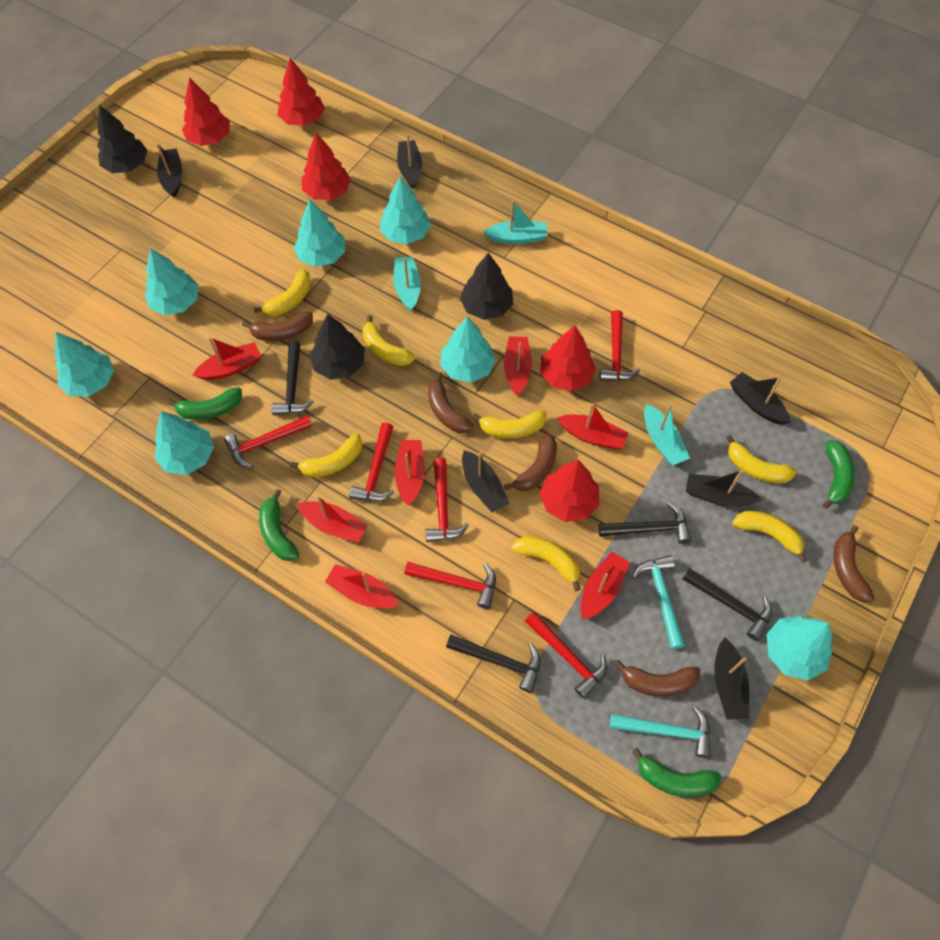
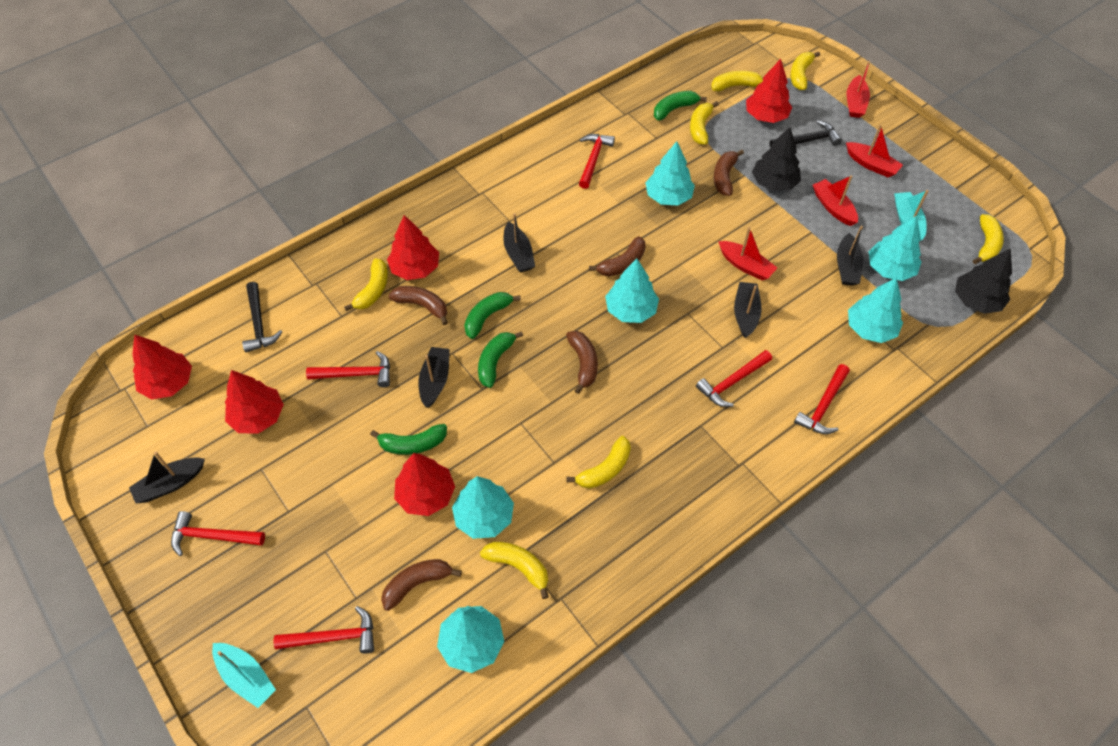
black boat: [156,143,182,198] [397,134,422,189] [462,450,510,513] [686,470,761,506] [714,637,749,720] [730,372,791,425] = 6 -> [129,452,205,503] [418,347,450,408] [503,213,535,273] [734,282,762,338] [837,226,863,286] = 5
black hammer: [271,341,314,415] [446,635,541,693] [598,502,692,544] [683,568,772,641] = 4 -> [242,282,282,352] [770,120,842,148] = 2
black tree: [97,105,148,173] [309,314,365,380] [460,253,513,320] = 3 -> [752,127,801,191] [955,248,1012,314] = 2
red boat: [193,337,261,380] [298,495,368,543] [325,564,399,608] [395,440,425,506] [504,336,532,395] [557,403,628,449] [580,552,630,620] = 7 -> [718,227,777,280] [813,175,858,226] [846,124,903,177] [847,61,870,118] = 4
turquoise boat: [394,256,421,311] [483,200,548,244] [644,404,690,465] = 3 -> [212,643,276,708] [894,190,928,241] = 2
turquoise hammer: [610,706,711,758] [632,555,685,649] = 2 -> none = 0
turquoise tree: [55,332,114,397] [145,248,199,315] [155,411,214,475] [294,199,345,267] [380,176,431,244] [440,317,496,383] [767,616,833,680] = 7 -> [437,606,504,673] [452,476,514,539] [605,259,659,323] [645,141,695,206] [848,278,903,343] [869,215,922,281] = 6

